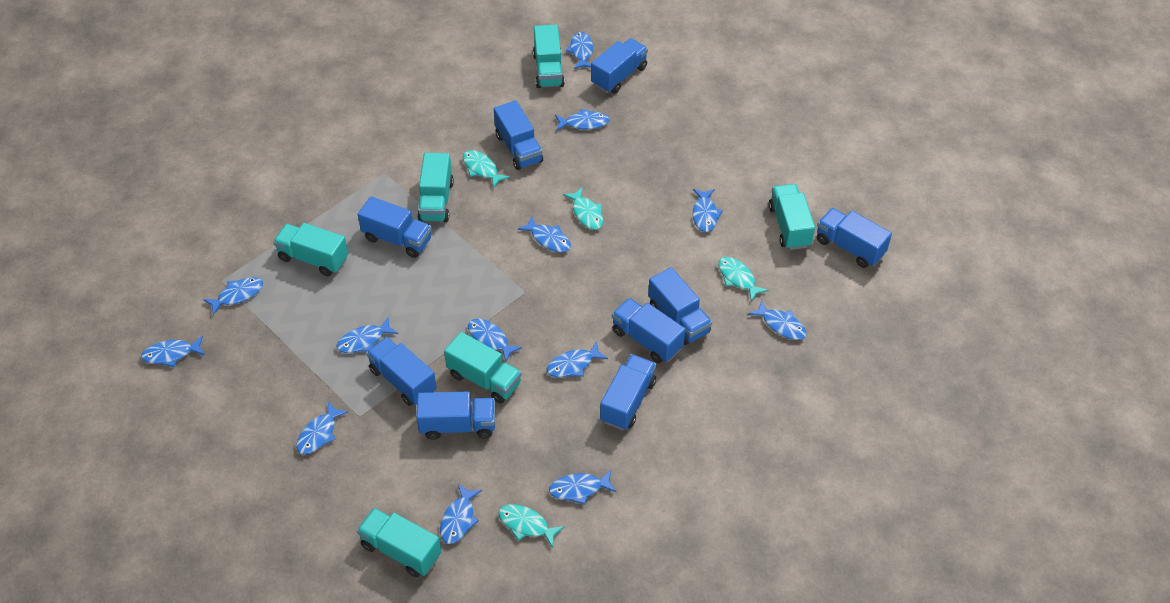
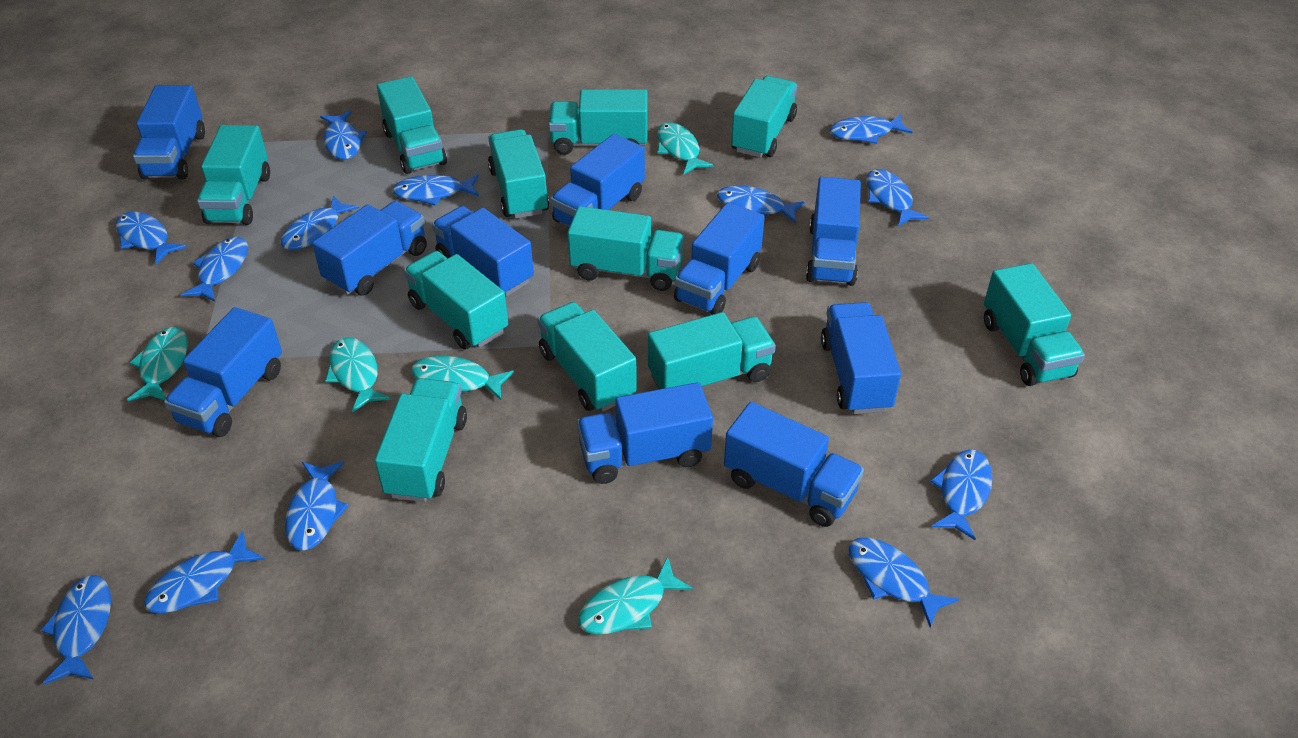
blue truck: [358,196,432,258] [366,337,437,406] [416,392,495,440] [494,100,543,170] [591,38,648,94] [600,354,656,430] [612,298,685,363] [648,267,712,345] [817,208,892,268] = 9 -> [133,85,205,180] [164,307,282,437] [312,201,427,296] [432,206,534,297] [550,134,645,227] [577,382,713,484] [674,202,765,315] [724,402,864,527] [806,177,861,286] [821,302,901,414] = 10
turquoise fish: [463,150,510,188] [498,504,565,548] [563,187,603,230] [718,257,769,302] = 4 -> [127,327,188,401] [325,337,391,413] [411,356,514,400] [578,557,693,635] [657,122,713,174] = 5
turquoise truck: [273,223,348,276] [357,508,442,577] [417,153,454,222] [444,332,521,404] [533,24,565,88] [768,184,815,250] = 6 -> [197,125,270,225] [375,378,467,502] [377,76,447,174] [404,251,508,350] [488,129,549,219] [537,302,637,412] [548,89,648,155] [568,206,685,291] [648,312,776,389] [731,76,797,158] [984,263,1085,386] = 11

